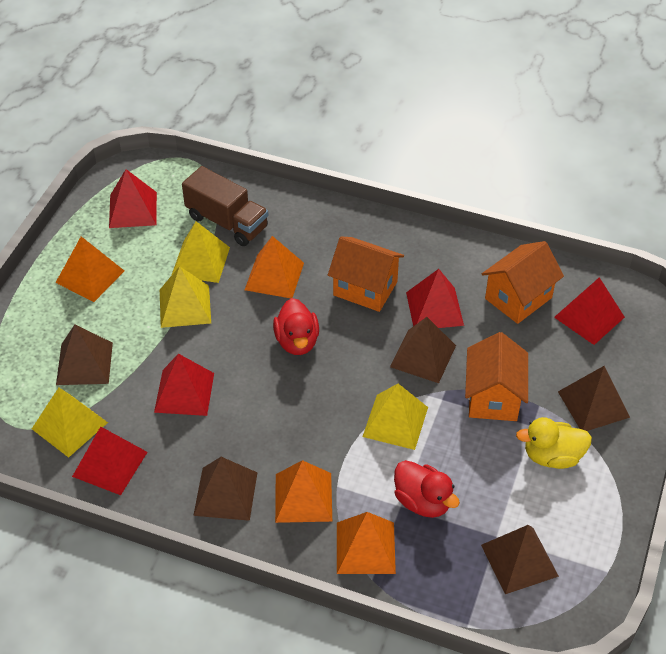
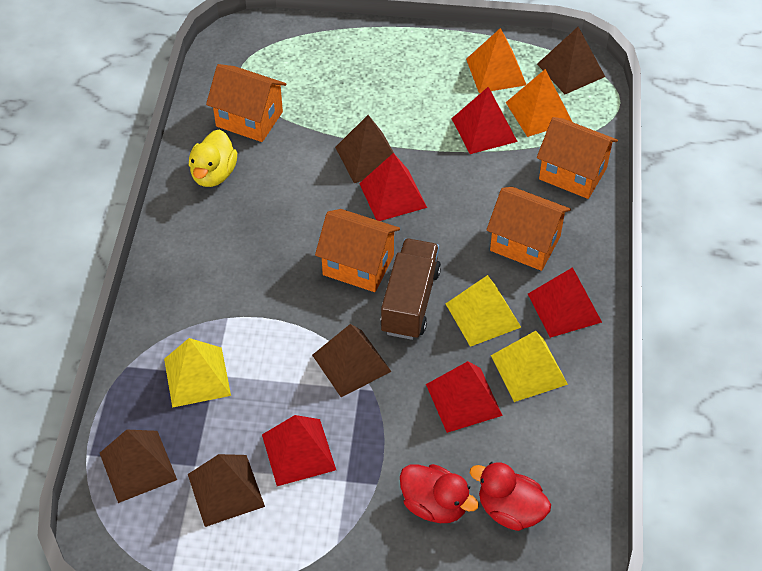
orange house: [328,236,404,312] [465,332,528,421] [482,241,564,324] = 3 -> [206,64,286,142] [315,209,400,292] [486,187,571,271] [537,117,618,199] = 4
orange pyramid: [55,236,124,302] [245,236,304,298] [275,460,332,523] [337,512,396,574] = 4 -> [466,28,526,93] [506,69,572,137] = 2
yellow pyramid: [32,388,108,458] [160,266,211,328] [171,221,230,283] [362,384,428,450] = 4 -> [164,338,231,408] [446,275,521,347] [491,331,568,402] = 3

